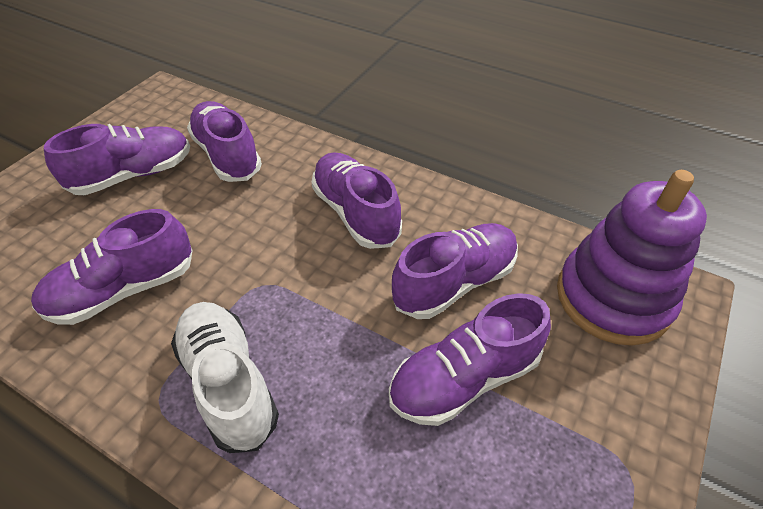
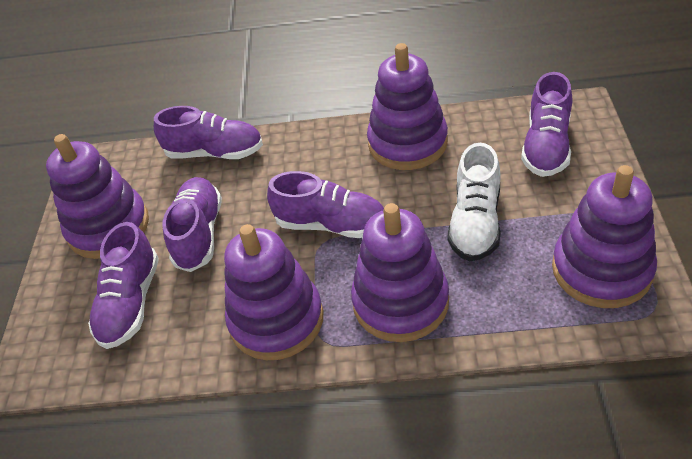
purple shoe: [31,209,192,325] [44,124,190,195] [187,101,262,182] [311,152,402,249] [389,293,551,426] [392,223,518,319] = 6 -> [88,222,159,349] [154,106,263,159] [163,177,222,272] [267,171,384,238] [521,72,572,177] = 5
purple stacking toy: [557,170,707,346] = 1 -> [46,134,149,259] [224,224,324,360] [351,203,449,342] [367,43,448,170] [552,165,657,308] = 5

